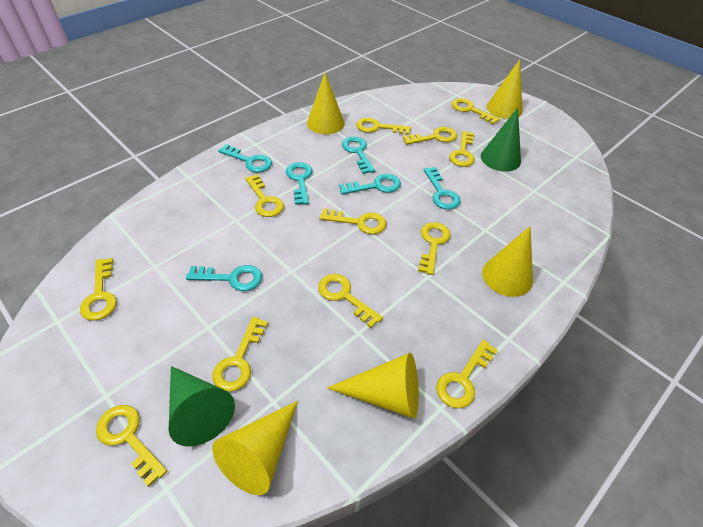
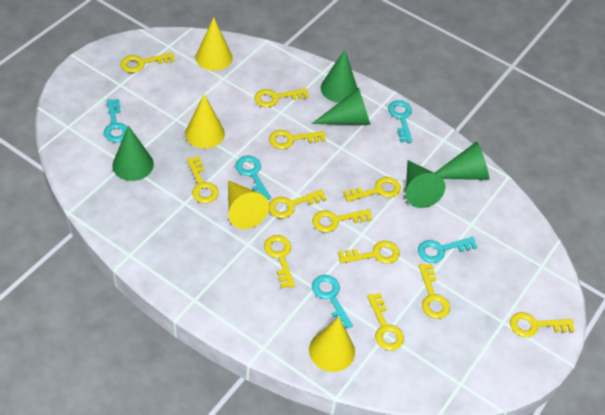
green cone: [169,366,235,447] [481,108,521,172] = 2 -> [112,125,154,181] [312,88,371,125] [321,50,357,103] [405,160,445,208] [435,141,489,180] = 5
turquoise key: [186,265,262,291] [218,144,272,172] [286,162,312,205] [339,174,401,195] [342,137,375,174] [423,167,461,210] = 6 -> [104,99,127,142] [235,156,271,200] [312,275,353,328] [388,100,412,143] [418,237,478,263] = 5
yellow cone: [212,401,298,495] [307,73,345,134] [327,353,419,419] [482,226,533,297] [487,59,523,119] = 5 -> [185,94,225,149] [196,17,233,71] [228,180,269,229] [309,317,355,372] = 4

